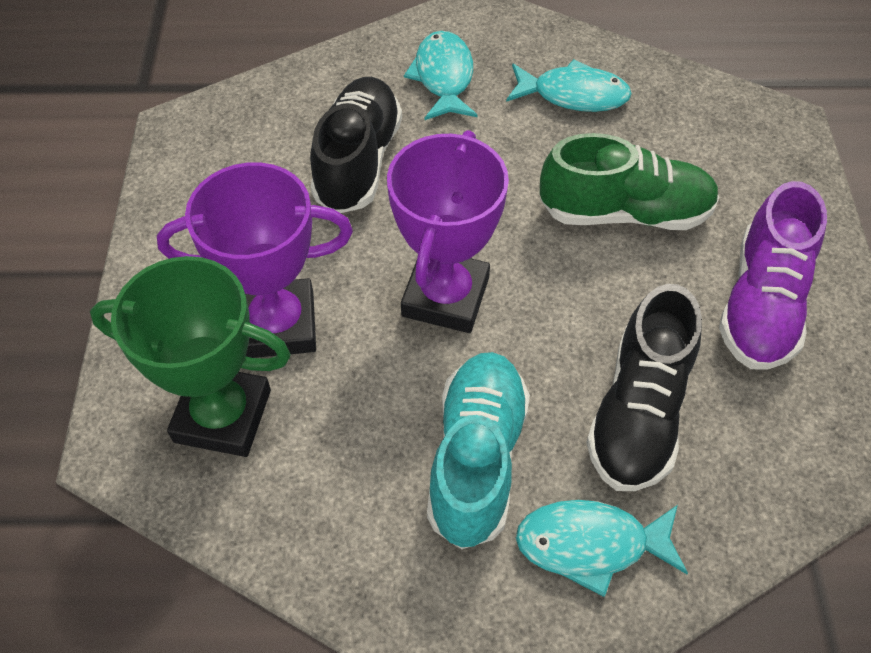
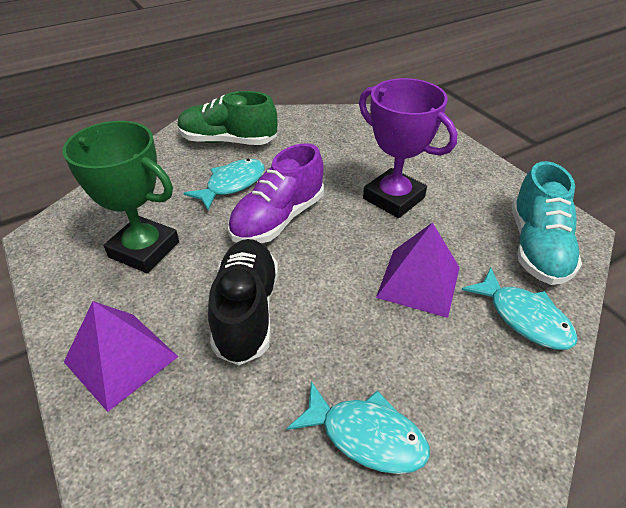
black shoe: [310,77,402,213] [586,284,702,491] = 2 -> [208,239,278,365] = 1
purple pyramid: none = 0 -> [64,301,178,412] [376,222,460,318] = 2
purple trophy: [157,162,353,358] [387,130,509,333] = 2 -> [359,78,457,218] = 1

